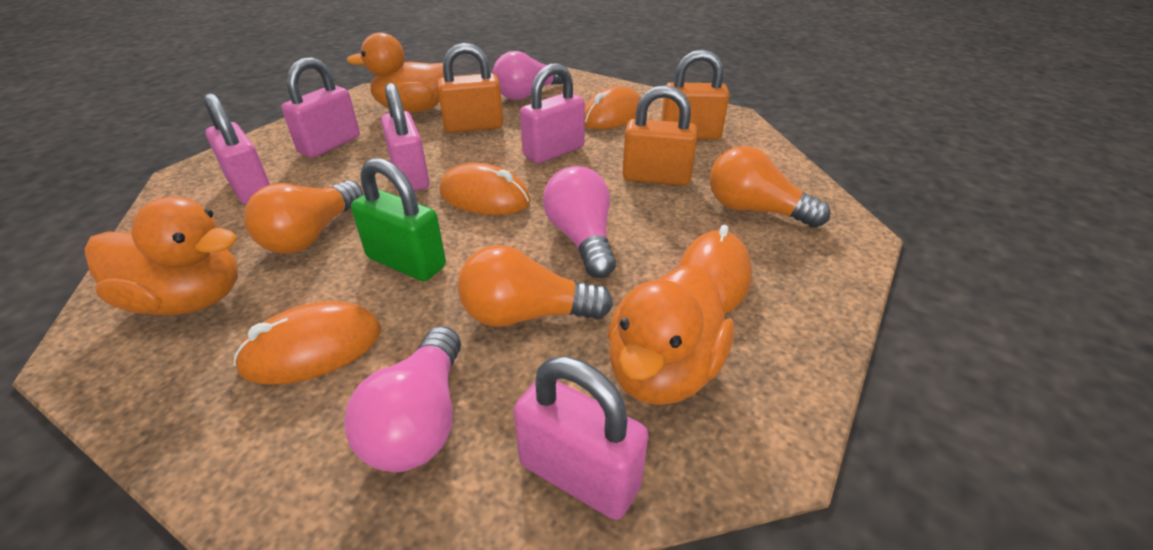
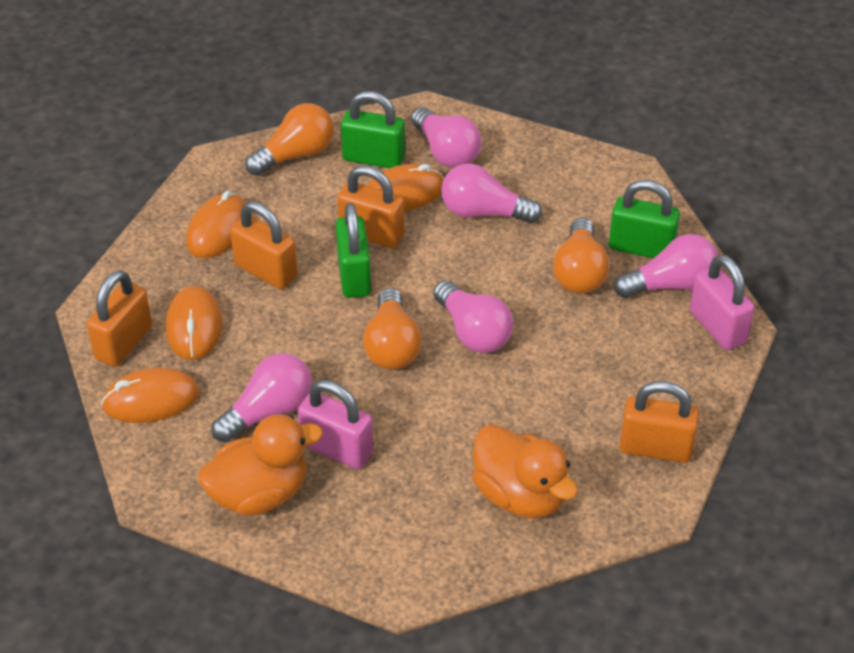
green padlock: [351,158,446,281] = 1 -> [336,203,371,298] [341,91,405,168] [609,180,680,258] = 3
orange duck: [84,196,238,316] [347,32,453,112] [608,265,734,405] = 3 -> [198,414,323,516] [472,424,578,519] = 2
orange padlock: [437,43,503,133] [622,85,698,186] [661,49,729,139] = 3 -> [87,270,152,367] [230,201,297,289] [337,166,405,248] [620,381,699,463] = 4
pink light bulb: [344,326,461,472] [492,51,563,100] [543,166,616,278] = 3 -> [211,353,312,443] [411,107,481,168] [433,280,513,353] [441,164,542,224] [614,234,718,298] = 5
pink padlock: [204,93,270,204] [281,57,360,158] [381,83,430,191] [513,357,649,520] [520,63,585,164] = 5 -> [298,380,373,469] [690,254,755,350] = 2

